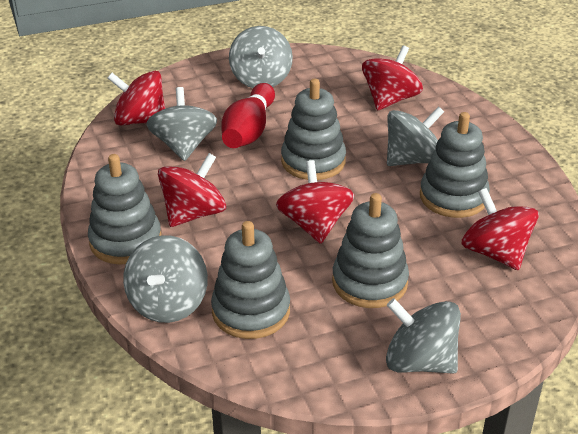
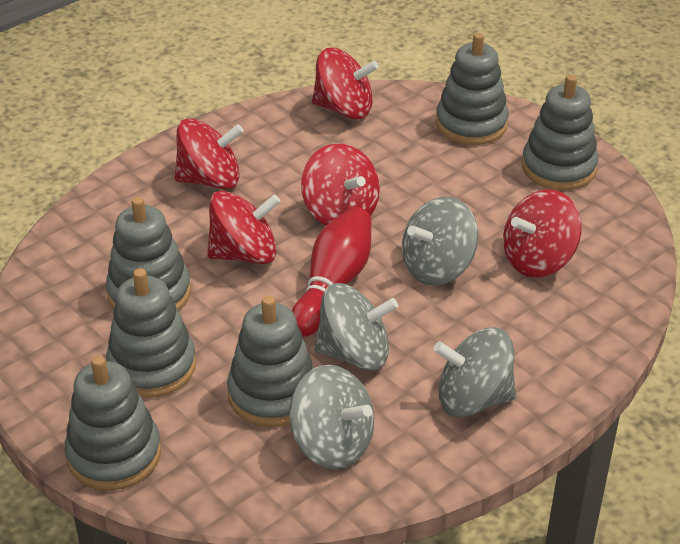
grey spinning top: [123,235,208,323] [146,87,217,161] [229,26,293,88] [386,298,461,374] [387,106,444,166] = 5 -> [289,365,374,469] [314,283,398,371] [402,197,478,286] [433,327,516,417] = 4
grey stacking toy: [88,154,162,265] [211,221,290,339] [281,79,346,180] [332,193,409,308] [420,112,490,218] = 5 -> [65,356,161,491] [106,197,191,311] [106,268,196,398] [227,296,314,427] [436,33,509,145] [522,75,599,190] = 6

